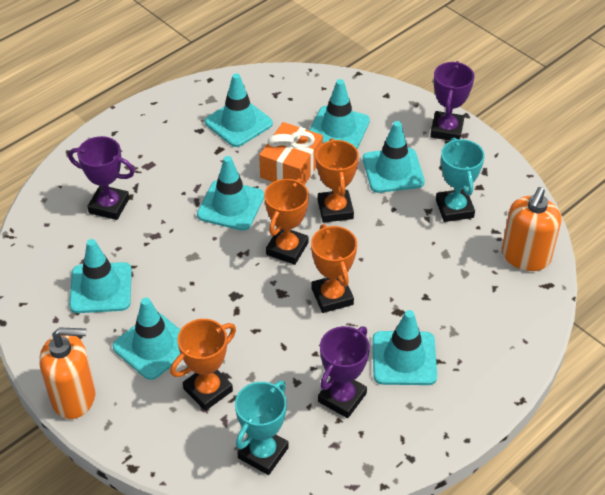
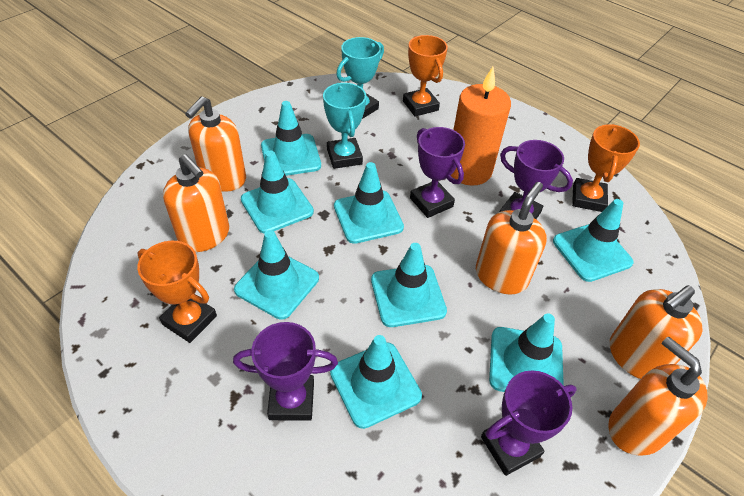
orange candle: none = 0 -> [451,67,511,185] = 1
orange gift: [259,122,323,185] = 1 -> none = 0
orange soap dispenser: [39,327,96,419] [502,187,561,271] = 2 -> [163,154,229,252] [185,96,246,192] [476,182,547,294] [608,337,707,456] [610,285,703,379] = 5
orange trophy: [170,319,236,411] [264,178,309,265] [311,224,357,313] [316,138,359,223] = 4 -> [137,241,217,343] [403,35,448,117] [572,124,640,212] = 3
purple trophy: [68,136,135,220] [318,326,370,418] [430,61,474,141] = 3 -> [233,322,338,421] [410,127,465,218] [481,370,576,476] [500,140,573,219] = 4
turquoise traffic cone: [69,239,132,313] [113,298,180,380] [197,156,264,231] [205,73,273,147] [309,79,370,149] [363,121,425,193] [372,310,437,385] = 7 -> [234,230,319,320] [241,151,314,234] [261,101,321,176] [330,335,422,429] [334,162,404,244] [371,243,447,327] [489,313,564,392] [553,199,634,282] = 8

